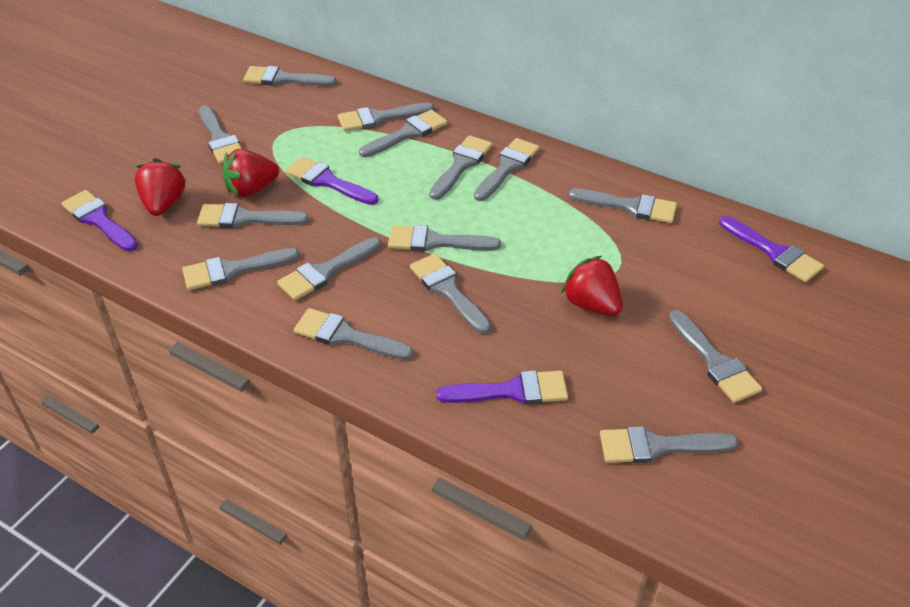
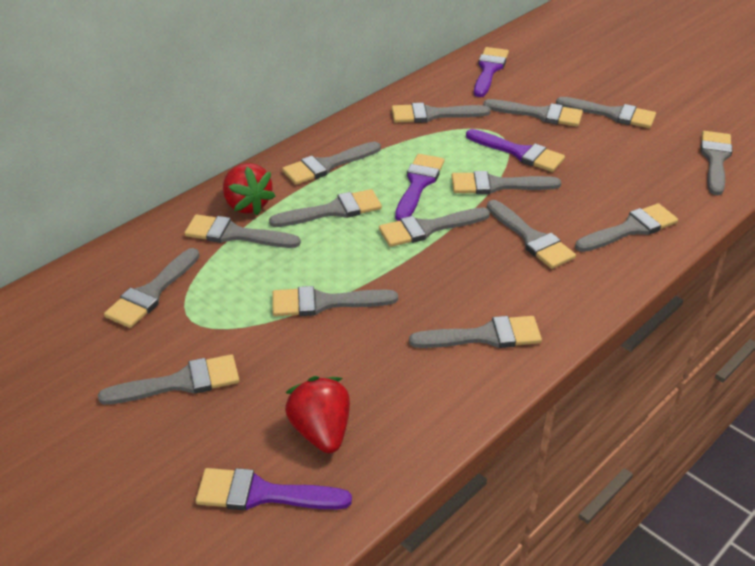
red strawberry: [135,158,186,216] [222,149,279,197] [561,256,623,316] = 3 -> [223,163,275,216] [285,376,350,453] = 2

